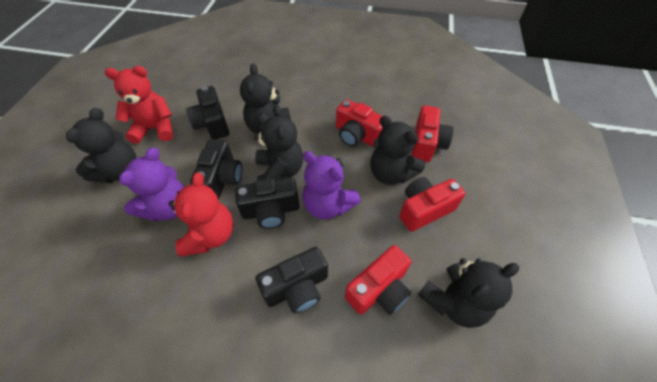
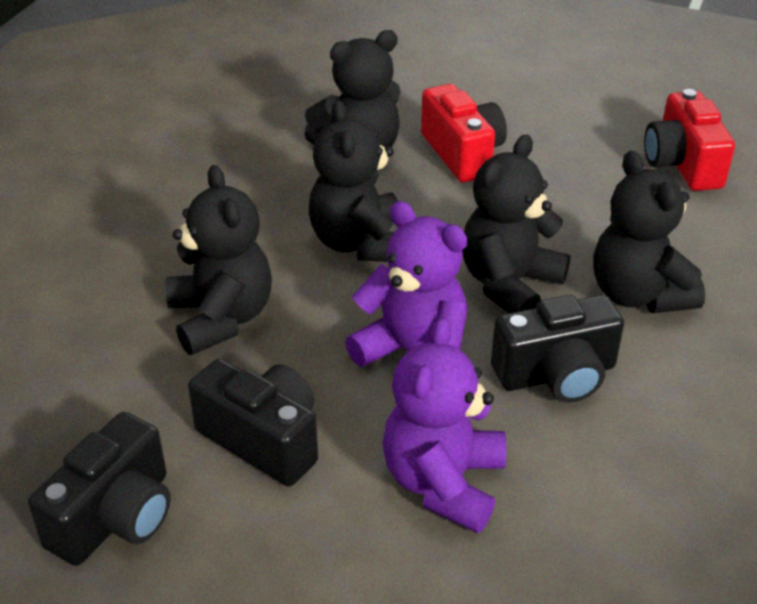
black camera: [186,86,229,140] [190,139,242,200] [235,177,299,229] [256,247,328,313] = 4 -> [28,412,171,566] [188,358,318,487] [491,295,624,403] = 3
red camera: [336,99,383,147] [345,245,411,315] [400,177,465,232] [412,105,453,162] = 4 -> [421,84,507,182] [644,89,735,191] = 2
red teddy bear: [105,66,173,144] [169,172,233,257] = 2 -> none = 0

